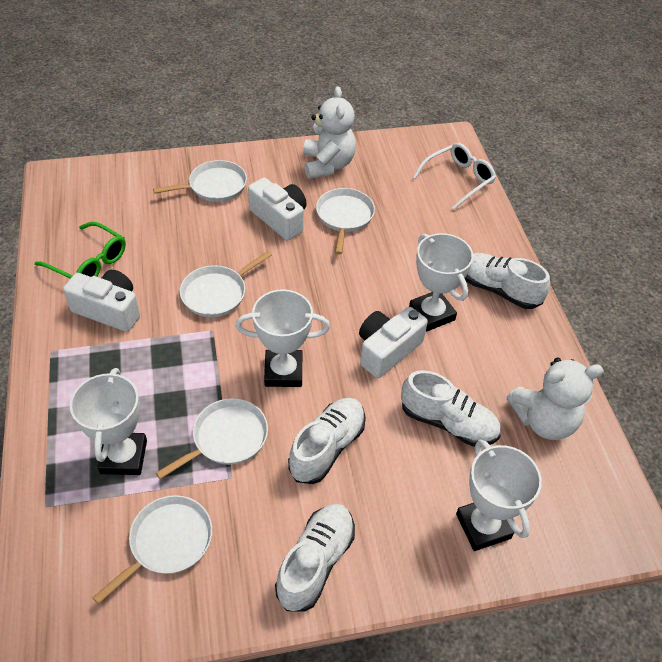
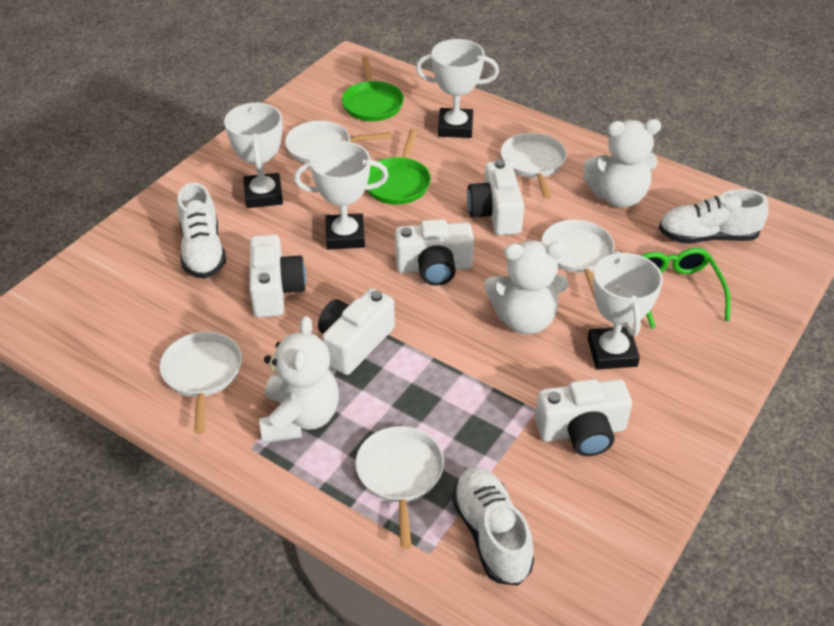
green pan: none = 0 -> [342,56,404,121] [367,129,431,204] = 2
white camera: [63,270,140,332] [248,178,307,240] [359,307,428,378] = 3 -> [249,235,306,317] [318,288,395,375] [395,219,474,286] [467,159,524,235] [535,379,632,456] = 5
white glasses: [413,143,496,210] = 1 -> none = 0
white shoe: [275,504,355,612] [288,398,366,484] [401,370,501,447] [465,253,550,309] = 4 -> [177,183,226,279] [452,467,534,585] [659,189,769,243] = 3
white teddy bear: [303,86,356,179] [507,358,604,440] = 2 -> [259,316,339,443] [484,240,568,334] [583,119,661,208] = 3

